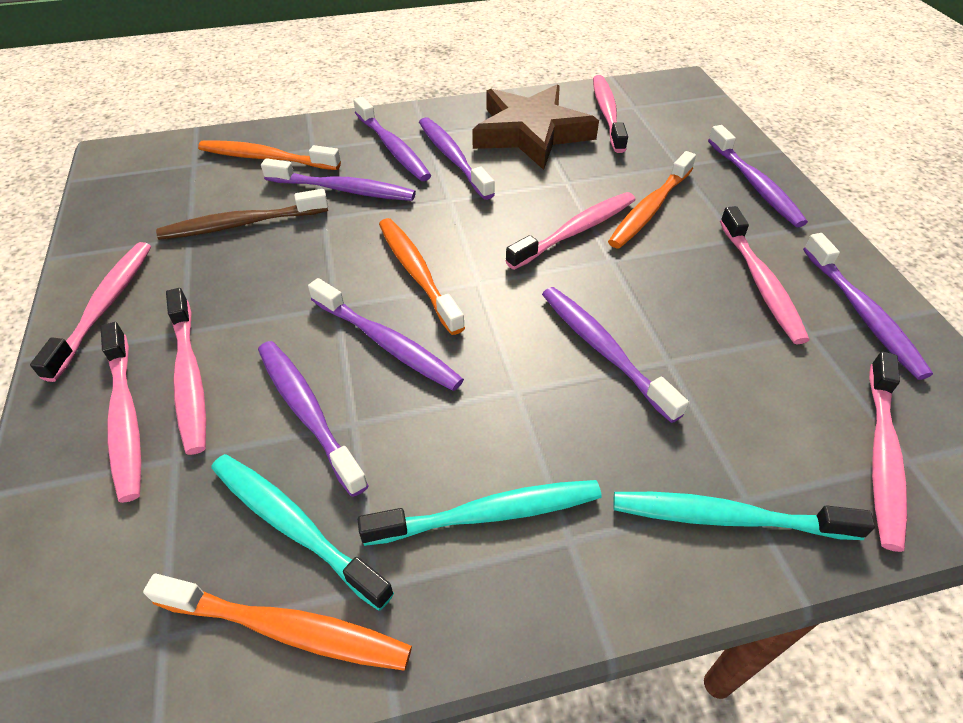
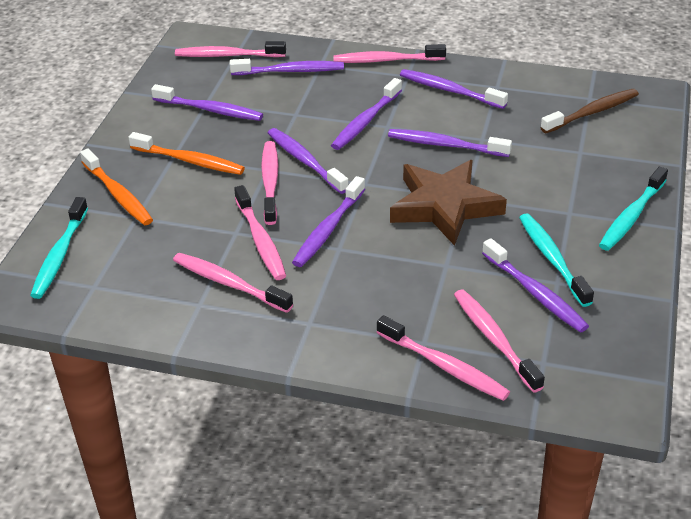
orange toothbrush: [143,574,412,671] [198,140,341,170] [379,218,465,335] [608,151,696,249] = 4 -> [80,149,153,225] [128,132,245,175] = 2

